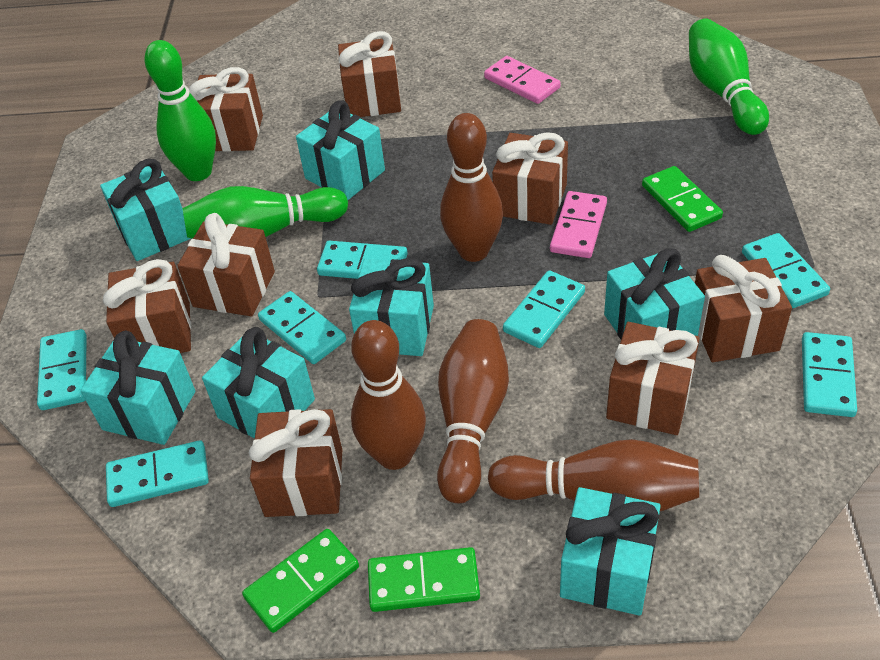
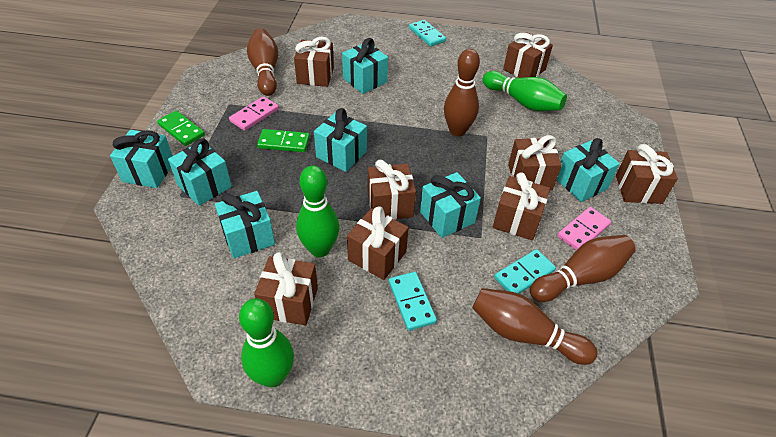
green domino: [242,529,359,633] [368,547,480,612] [642,166,723,232] = 3 -> [157,111,205,146] [257,129,310,152] = 2
turquoise domino: [37,329,87,410] [106,440,209,507] [258,291,346,364] [317,241,408,279] [503,270,585,348] [742,233,830,308] [802,332,857,417] = 7 -> [389,272,437,331] [409,20,446,46] [494,249,556,294] = 3

